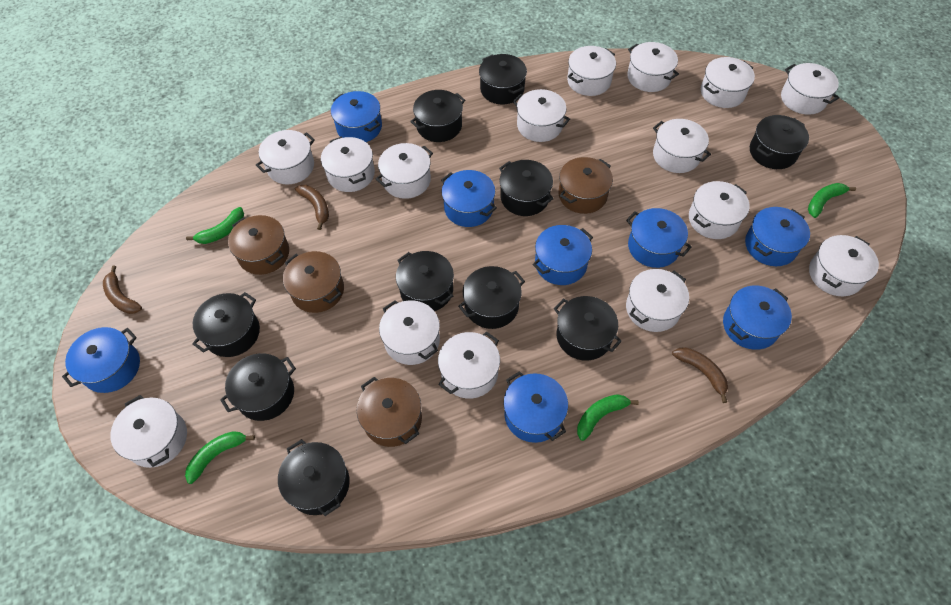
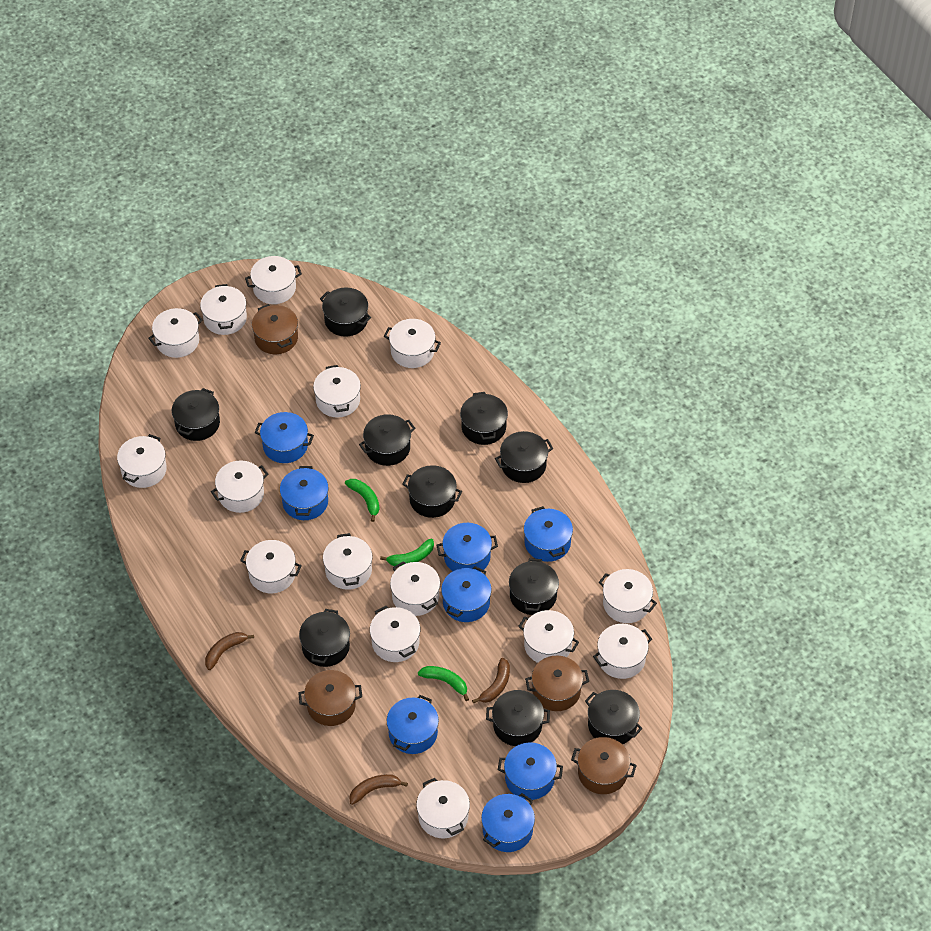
green banana: [185,431,255,484] [186,207,244,244] [577,394,639,441] [808,183,856,218] = 4 -> [345,479,379,522] [380,539,434,567] [418,666,469,701] = 3

